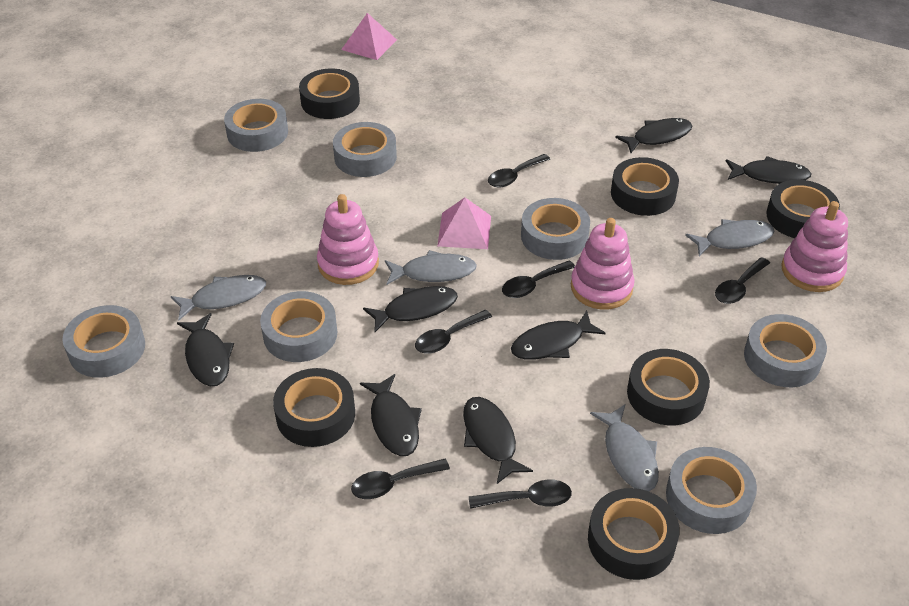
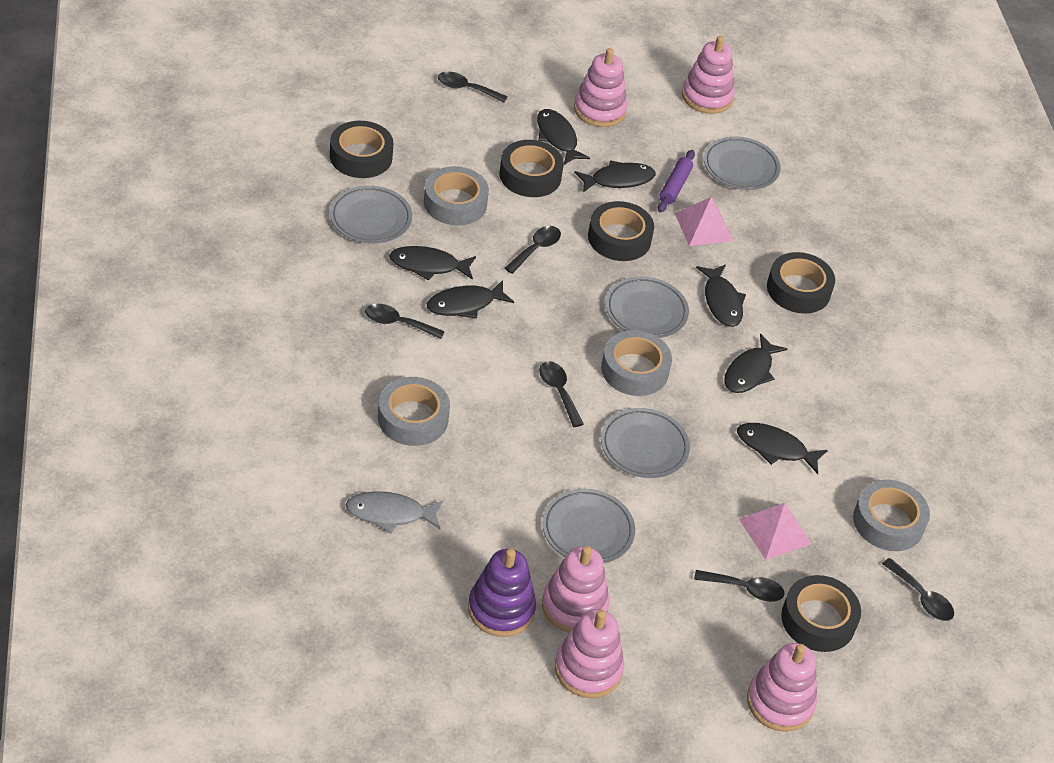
black tape: [273,368,355,447] [299,69,360,119] [588,488,679,580] [611,157,679,216] [627,349,710,425] [766,180,840,238] = 6 -> [330,121,393,178] [499,140,564,197] [588,201,654,261] [767,252,835,314] [781,575,861,652] = 5
grey fish: [171,275,266,320] [385,250,477,285] [590,405,659,491] [685,219,775,256] = 4 -> [346,491,443,533] = 1
grey plate: none = 0 -> [330,186,412,244] [542,489,635,563] [601,408,690,478] [605,276,689,338] [704,137,781,190] = 5
grey tape: [62,305,145,378] [224,99,288,152] [260,291,337,362] [333,122,397,177] [521,198,590,260] [666,447,757,534] [744,314,827,387] = 7 -> [378,377,450,446] [424,166,489,226] [601,330,672,396] [853,480,930,551] = 4
pink stacking toy: [317,194,379,285] [571,218,634,310] [781,201,848,292] = 3 -> [542,546,610,633] [555,609,624,698] [574,48,627,127] [682,36,735,114] [747,643,817,732] = 5
purple rolling pin: none = 0 -> [658,150,695,213] = 1
purple stacking toy: none = 0 -> [468,548,536,637] = 1

